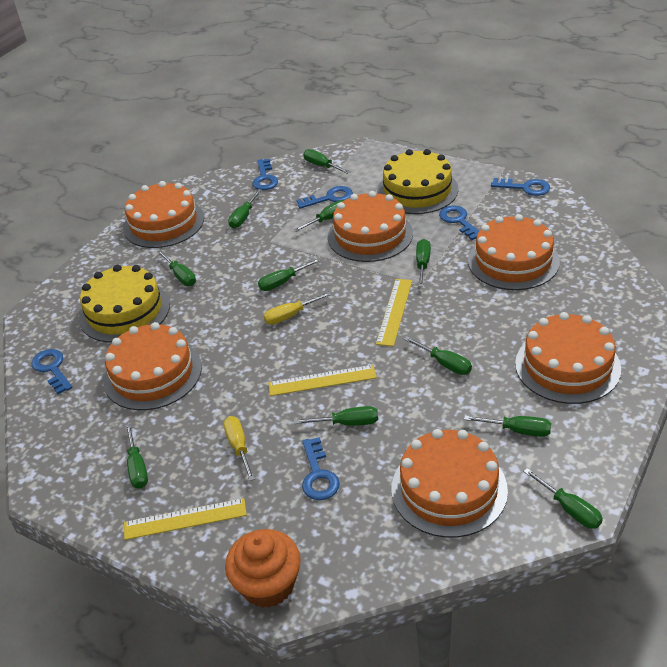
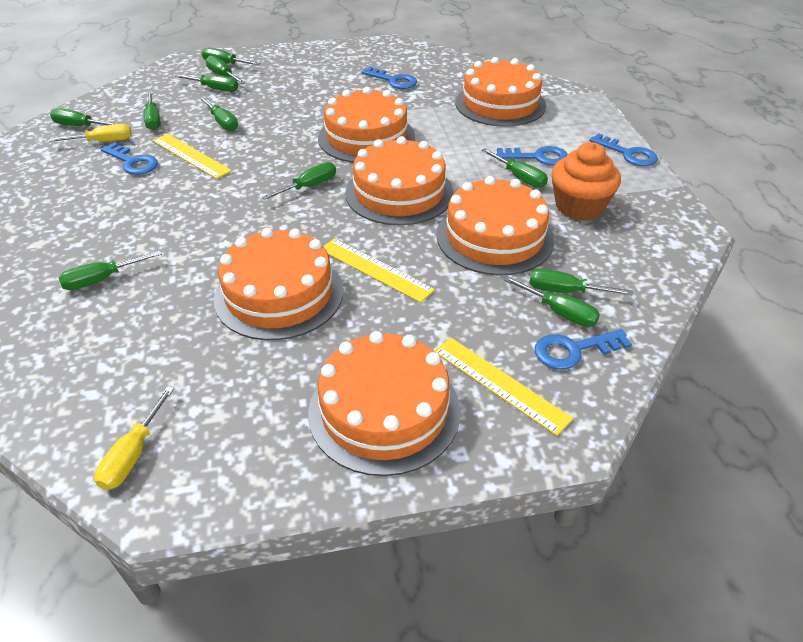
blue key: [32,349,73,394] [252,159,278,190] [296,186,353,209] [302,437,340,500] [439,205,479,240] [491,178,550,196] = 6 -> [101,142,158,175] [362,67,417,89] [496,146,568,165] [535,329,632,370] [589,133,658,166] = 5
yellow cake: [79,265,170,343] [377,149,458,214] = 2 -> none = 0

